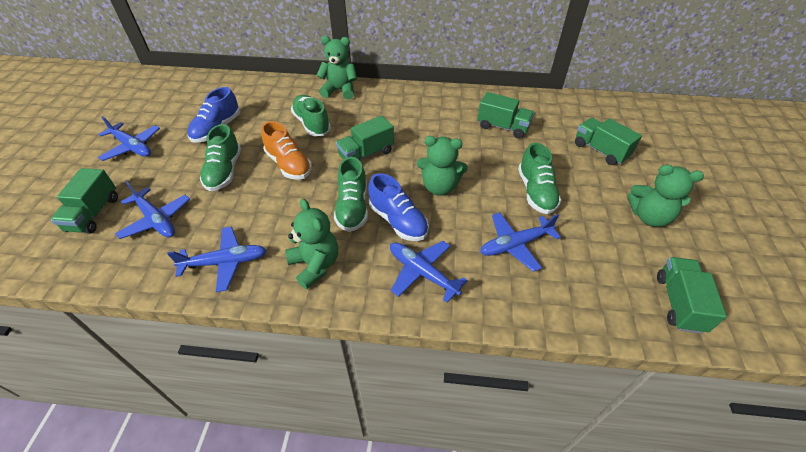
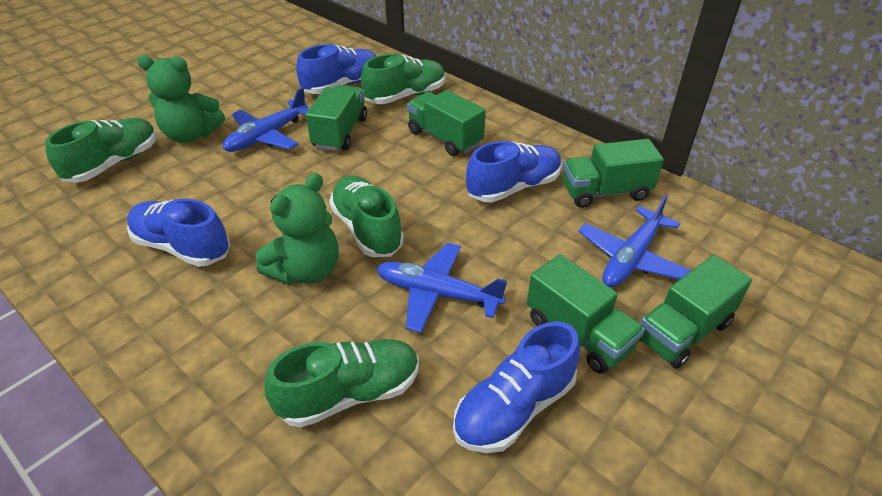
blue plane: [98,116,160,161] [115,182,190,239] [167,227,267,292] [390,241,468,303] [480,212,561,272] = 5 -> [223,88,309,152] [376,243,507,333] [578,194,691,287] = 3
blue shoe: [187,87,240,143] [368,173,429,241] = 2 -> [127,199,230,267] [296,44,376,94] [453,321,580,453] [466,141,562,203] = 4
green teddy bear: [285,199,338,289] [316,36,357,100] [417,136,468,196] [628,165,704,227] = 4 -> [137,55,225,143] [256,173,339,285] = 2
orange shoe: [261,121,312,180] = 1 -> none = 0

